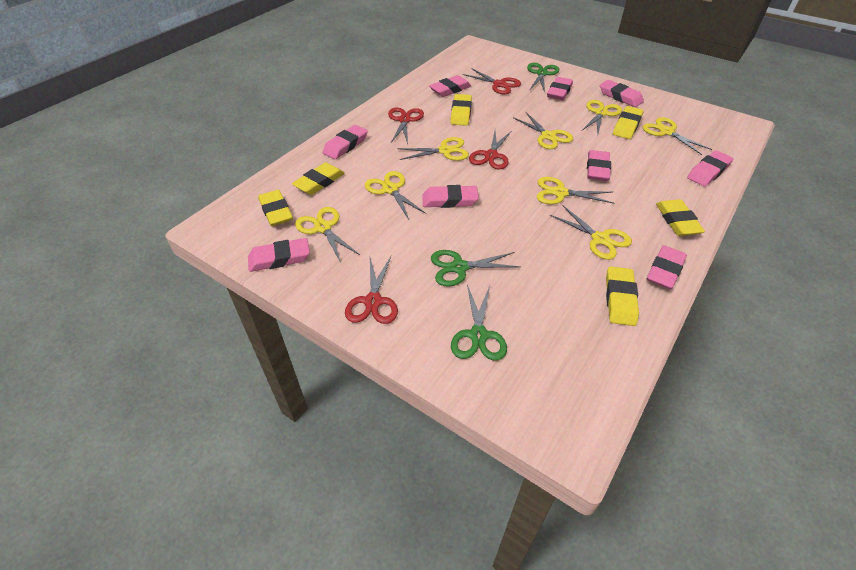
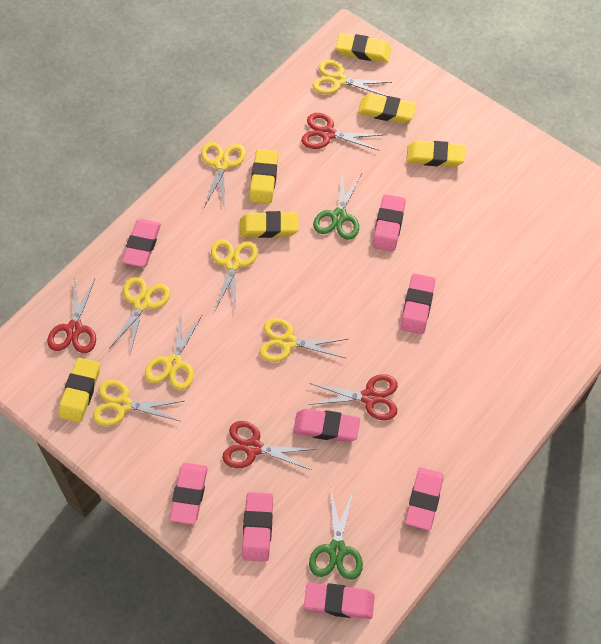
green scissors: [431,250,520,287] [451,285,507,361] [527,63,559,92] = 3 -> [309,490,363,580] [313,172,362,240] = 2
pink eraser: [248,238,310,272] [322,125,368,159] [422,185,479,208] [429,75,471,97] [547,77,573,100] [587,150,611,181] [600,80,644,107] [647,245,687,289] [687,150,733,186] = 9 -> [122,219,161,267] [169,463,208,525] [242,492,273,562] [293,409,360,442] [304,582,375,619] [373,194,406,252] [401,273,435,334] [405,468,444,530] = 8
yellow scissors: [295,207,360,263] [365,171,426,220] [397,137,469,161] [513,112,573,149] [537,177,614,204] [550,206,632,260] [582,100,622,133] [643,117,712,155] = 8 -> [93,380,184,426] [109,276,170,354] [145,312,203,390] [201,142,246,210] [211,239,258,312] [260,318,348,362] [312,60,392,97] = 7

